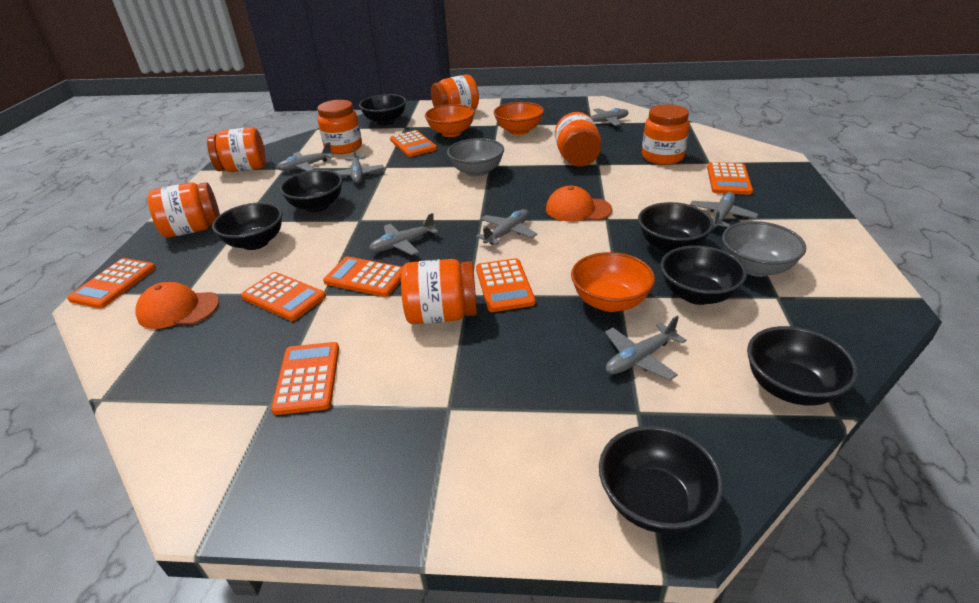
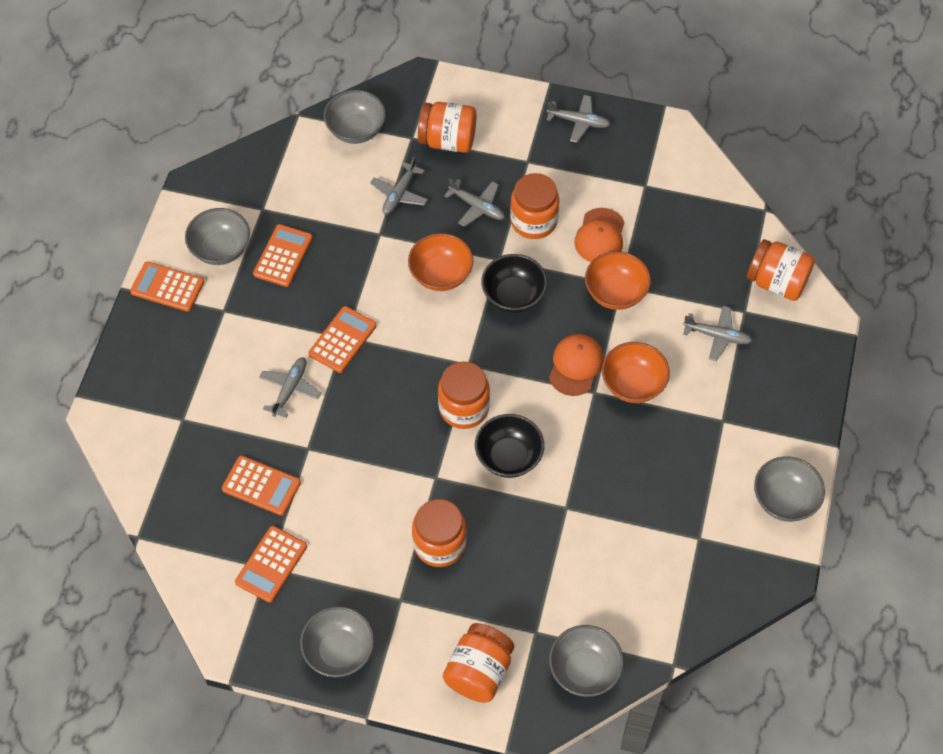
black bowl: [212,202,283,250] [280,170,343,212] [359,94,406,125] [599,426,723,533] [638,202,714,253] [661,245,747,305] [747,326,858,406] = 7 -> [475,414,544,478] [481,254,547,312] = 2
grey bowl: [447,138,504,177] [722,221,806,277] = 2 -> [185,208,250,265] [300,606,374,677] [324,90,386,144] [549,625,624,697] [754,456,825,522] = 5
grey plane: [277,142,334,171] [334,146,384,183] [369,213,438,255] [476,209,537,245] [582,108,629,126] [605,316,686,380] [690,192,758,228] = 7 -> [259,357,321,418] [370,156,428,214] [444,178,505,227] [547,95,611,143] [683,306,752,361] = 5
orange calculator: [67,258,156,308] [241,272,326,321] [271,342,339,415] [323,256,402,297] [390,130,437,157] [476,258,535,312] [707,162,753,195] = 7 -> [130,261,204,312] [222,456,301,516] [235,526,307,603] [253,224,313,287] [309,306,376,373] = 5
orange jar: [148,182,220,238] [207,127,266,172] [317,100,362,154] [401,259,477,324] [431,75,479,110] [555,112,601,167] [642,104,690,165] = 7 -> [412,499,467,567] [418,102,477,153] [438,362,490,429] [443,623,514,703] [510,173,559,239] [747,239,815,301] = 6

